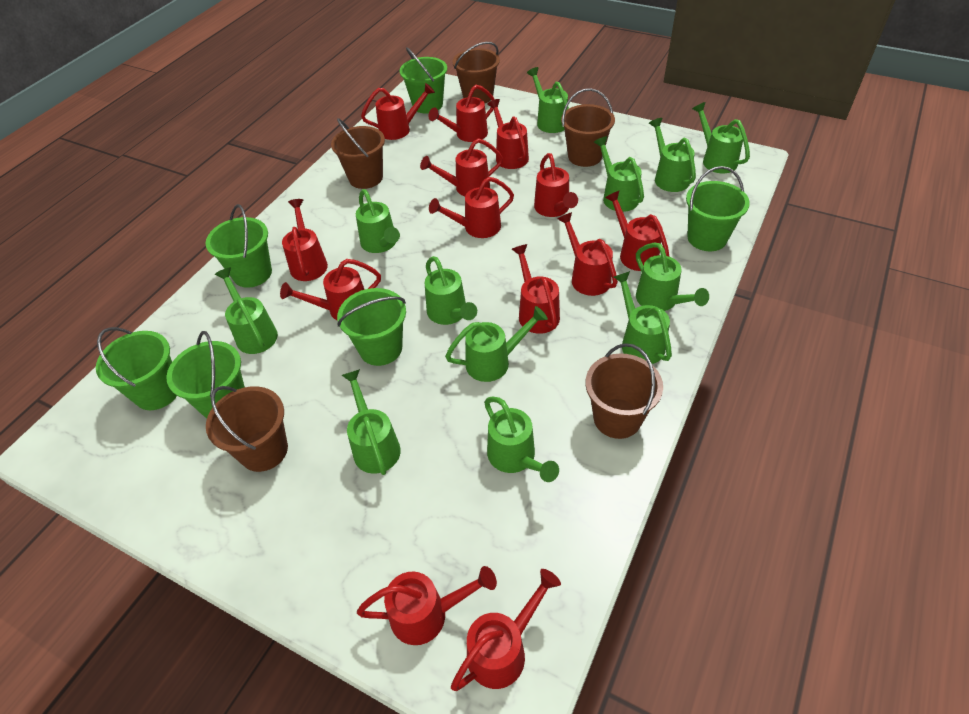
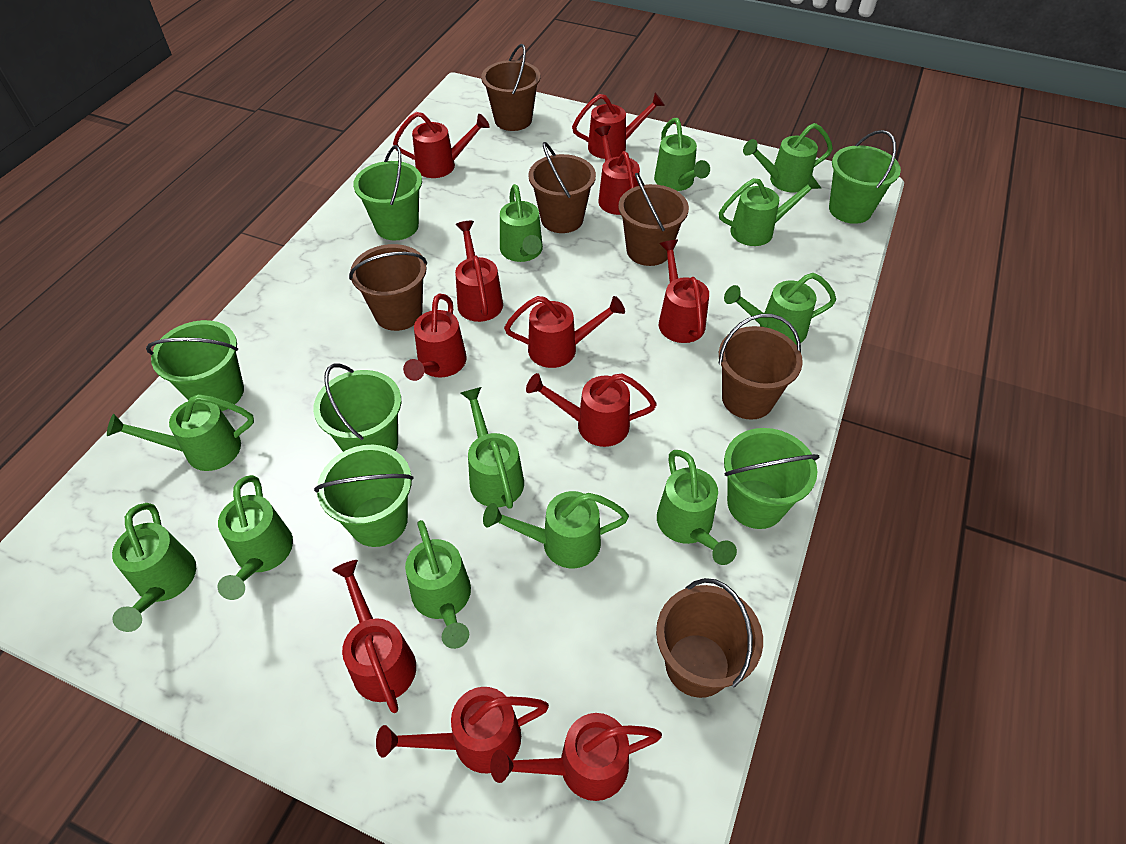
brown bucket: [206,386,288,472] [331,118,385,189] [453,42,500,103] [561,88,615,167] [586,343,663,439] = 5 -> [349,244,427,331] [481,44,540,131] [528,142,596,233] [618,173,689,266] [656,578,763,698] [719,314,803,420] = 6
red watering can: [280,259,381,321] [282,199,328,281] [357,566,497,645] [361,83,435,140] [420,138,503,196] [428,85,495,142] [429,177,514,238] [451,569,561,691] [487,99,529,169] [512,244,560,334] [534,153,578,217] [558,212,618,296] [605,190,669,271] = 13 -> [332,560,416,713] [376,687,549,774] [393,112,490,178] [403,293,467,381] [455,221,503,322] [490,713,662,801] [504,296,625,368] [526,373,657,447] [572,93,665,159] [595,125,640,215] [659,240,709,343] = 11

